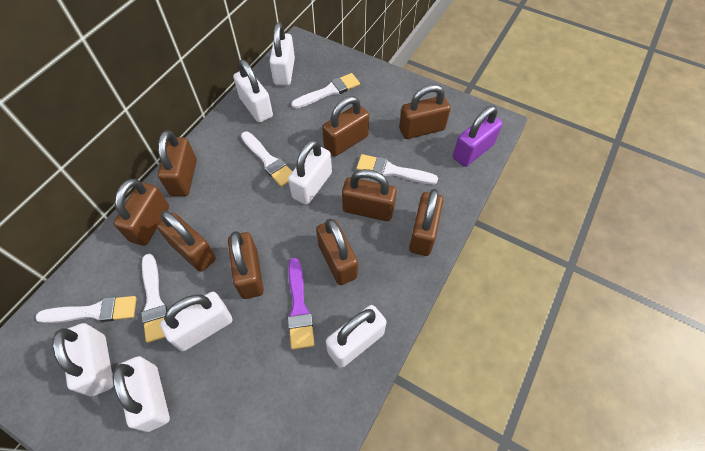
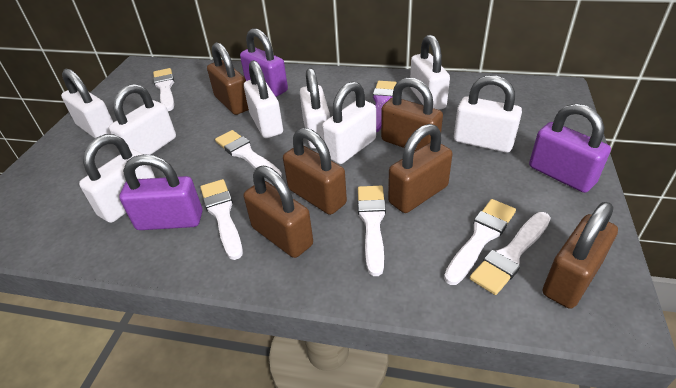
brown padlock: [114,179,169,246] [157,211,216,272] [158,130,197,196] [228,231,264,299] [316,219,358,285] [322,96,369,156] [342,169,397,221] [399,84,451,139] [409,189,443,256] = 9 -> [207,42,249,115] [244,166,313,258] [283,127,347,215] [381,77,443,152] [388,124,452,213] [543,202,618,309] = 6
purple padlock: [453,106,503,167] = 1 -> [119,154,202,230] [240,28,288,97] [529,103,611,193] = 3
white brush: [35,296,137,323] [141,254,167,343] [241,131,292,187] [291,73,360,109] [356,154,438,184] = 5 -> [153,68,174,111] [200,179,243,260] [215,130,282,177] [358,186,386,276] [444,199,516,285] [470,212,551,295] = 6
white padlock: [52,323,113,397] [113,356,170,432] [160,292,232,351] [233,60,273,123] [269,22,295,86] [288,140,332,205] [326,305,387,368] = 7 -> [61,69,113,138] [79,134,155,223] [109,84,176,155] [244,60,283,138] [300,68,330,149] [322,81,376,164] [410,35,450,110] [454,75,522,153] = 8

